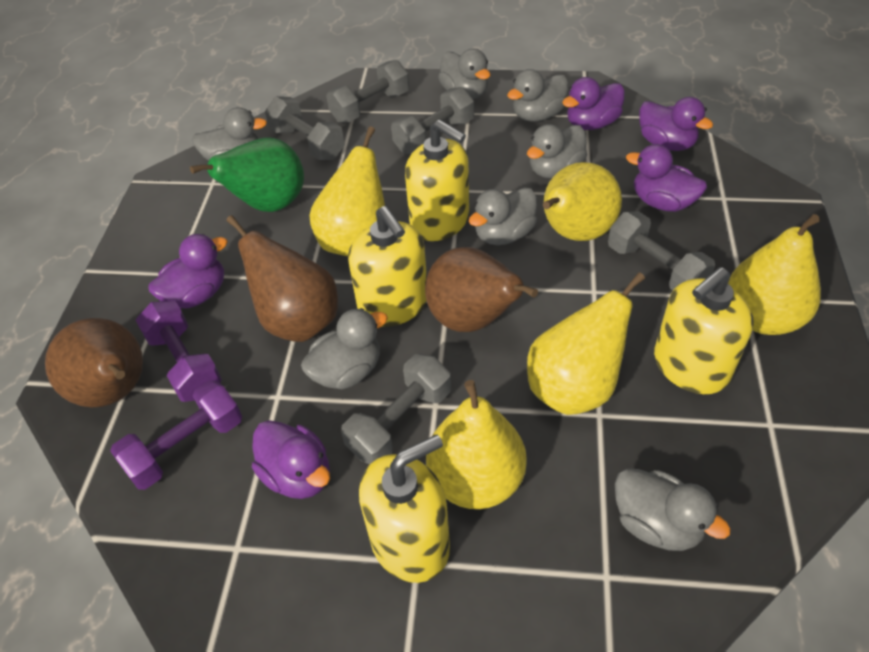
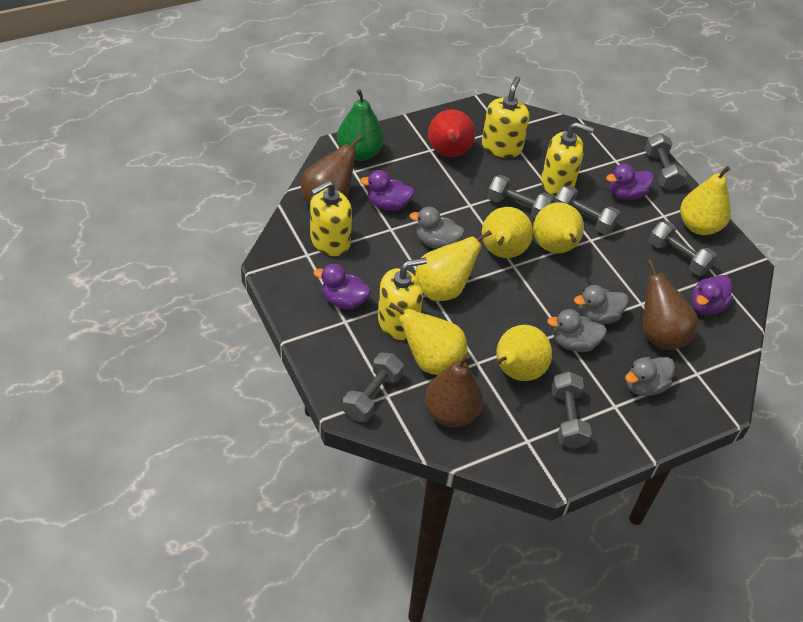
grey duck: [192,107,267,161] [301,308,388,389] [438,49,490,99] [469,187,537,245] [507,69,568,122] [527,124,587,178] [615,468,731,551] = 7 -> [410,207,464,249] [547,309,607,352] [574,285,629,324] [625,357,675,396] = 4
grey dumbbell: [265,96,345,160] [326,60,409,123] [341,354,451,464] [391,87,474,154] [608,211,715,290] = 5 -> [343,353,404,422] [487,175,554,218] [551,372,592,449] [554,185,620,235] [645,133,687,191] [649,221,717,276] = 6
purple duck: [148,234,228,309] [252,420,330,499] [562,77,625,130] [626,144,707,212] [639,97,713,151] = 5 -> [314,264,371,309] [360,170,415,211] [606,164,654,200] [692,275,733,315] = 4
purple dumbbell: [110,380,242,490] [136,301,222,402] = 2 -> none = 0
red pear: none = 0 -> [428,109,475,157] = 1
yellow pear: [309,126,385,256] [426,380,527,509] [527,272,645,415] [543,162,622,241] [728,214,821,335] = 5 -> [389,302,467,375] [415,230,492,301] [482,207,533,258] [494,325,552,381] [533,202,584,253] [680,166,731,235] = 6

